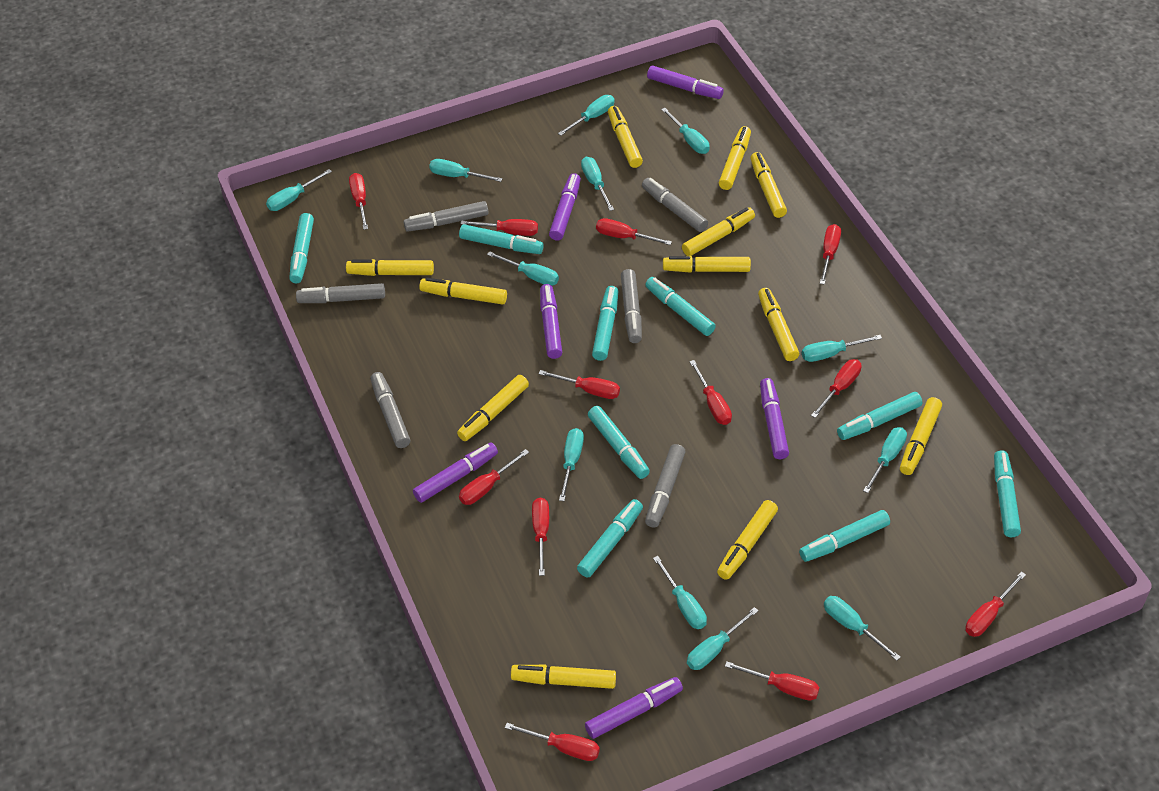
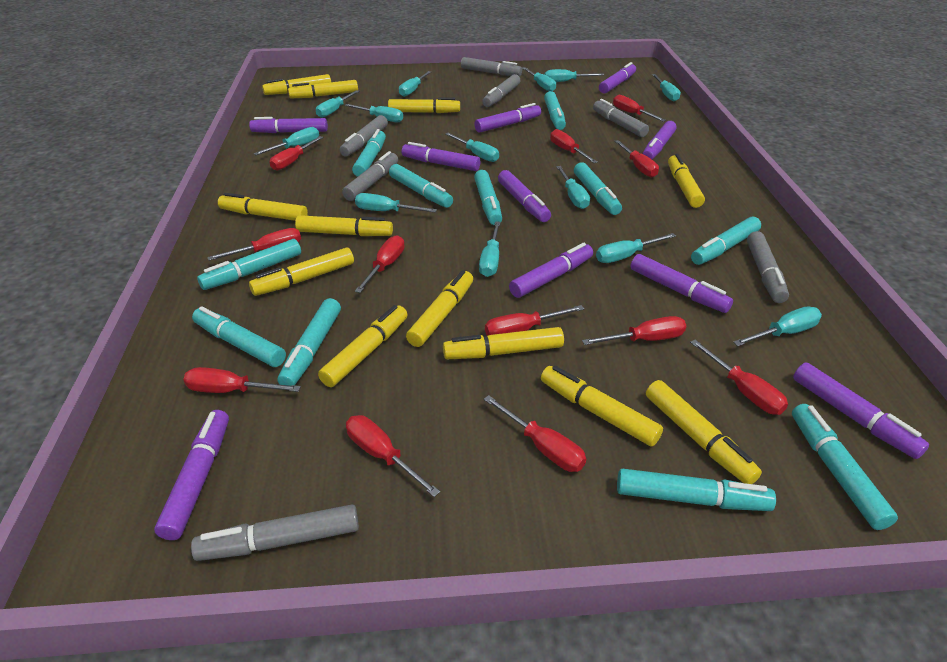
grey marker: [296,283,385,303] [370,372,411,448] [404,201,488,232] [621,269,642,343] [642,178,708,232] [645,444,686,527] = 6 -> [191,505,359,561] [340,115,388,156] [342,151,398,201] [461,57,522,76] [482,74,520,107] [593,99,649,137] [747,231,789,303] = 7
purple marker: [413,443,498,503] [540,284,562,359] [549,173,581,241] [585,677,683,739] [647,66,724,99] [760,378,789,459] = 6 -> [154,410,229,540] [249,117,328,133] [402,142,480,171] [474,103,541,133] [498,170,551,222] [509,243,593,298] [599,62,636,93] [631,254,733,313] [642,121,677,159] [793,362,929,459] = 10
turquoise marker: [289,213,314,283] [459,224,544,254] [577,499,643,578] [588,406,650,479] [592,286,618,361] [645,277,716,336] [799,510,890,562] [837,392,922,440] [994,450,1021,537] = 9 -> [192,306,286,367] [197,239,301,290] [278,298,341,386] [352,129,386,177] [389,164,453,208] [474,170,502,225] [544,91,566,130] [574,162,622,215] [617,469,776,511] [691,216,761,265] [792,404,898,530] = 11
turquoise screwdriver: [266,169,332,211] [429,159,503,182] [487,251,559,286] [558,95,615,136] [559,428,584,501] [581,157,614,211] [653,556,707,629] [661,108,710,154] [687,607,758,670] [802,335,882,362] [824,596,900,661] [863,427,907,493] = 12 -> [253,127,319,155] [316,90,360,118] [345,104,403,122] [355,193,437,212] [399,71,431,97] [445,133,499,162] [479,221,501,277] [522,67,556,91] [545,69,604,82] [556,166,590,209] [596,233,676,263] [652,74,681,101] [733,307,822,346] = 13

